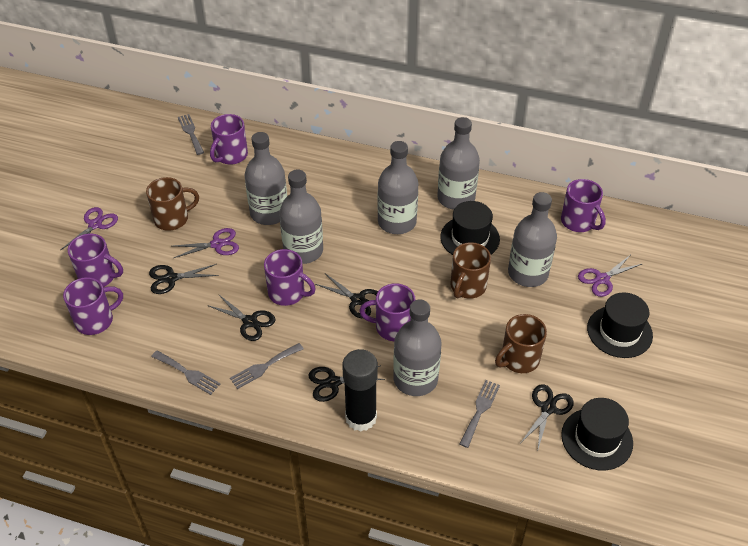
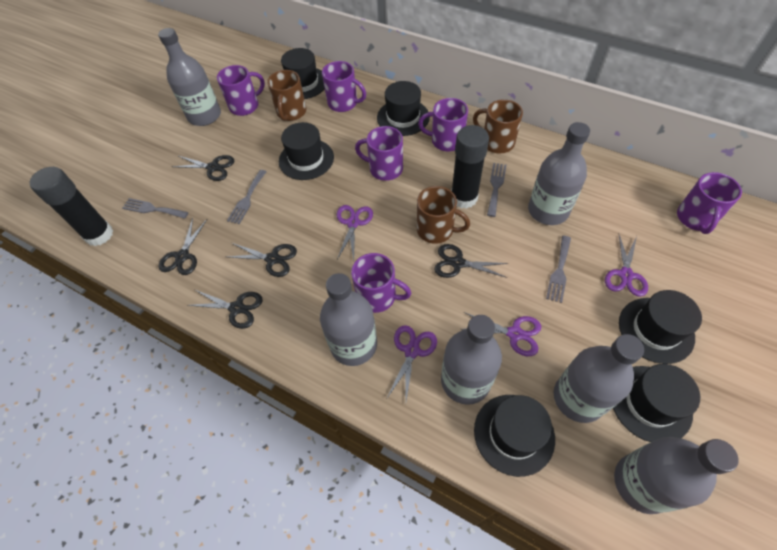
black glue stick: [342,349,378,432] = 1 -> [29,167,113,246] [451,125,489,209] = 2
black hat: [440,201,500,255] [561,398,633,471] [587,292,653,358] = 3 -> [279,122,334,180] [281,48,325,99] [377,81,430,136] [474,395,555,477] [613,364,700,442] [619,290,702,364] = 6
purple scissors: [60,207,118,250] [174,228,239,258] [578,255,642,297] = 3 -> [336,205,373,260] [387,325,437,401] [463,312,541,356] [605,235,648,297] = 4

